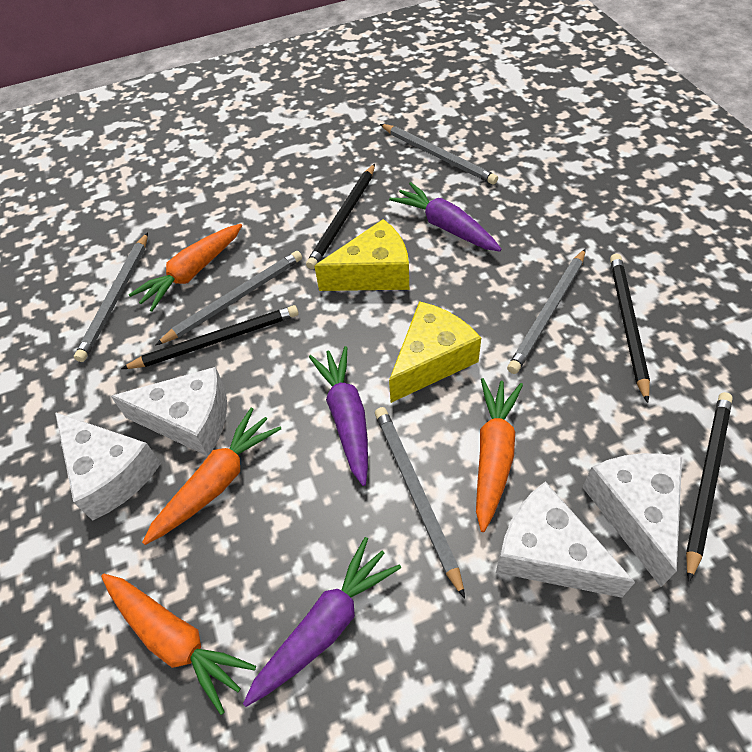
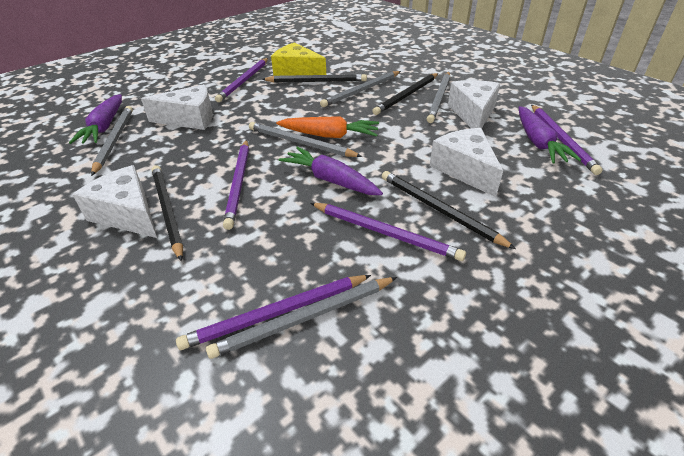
orange carrot: [101,574,256,715] [128,224,242,312] [142,408,281,545] [476,378,523,532] = 4 -> [276,116,379,138] = 1
purple pencil: none = 0 -> [176,275,371,350] [215,58,268,102] [223,140,249,230] [311,203,466,261] [531,105,603,175] = 5
yellow cheese: [315,219,409,291] [389,301,481,403] = 2 -> [271,42,326,76] = 1

